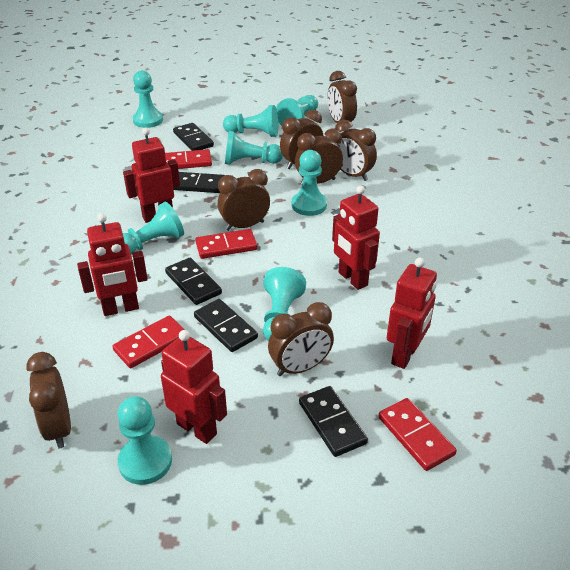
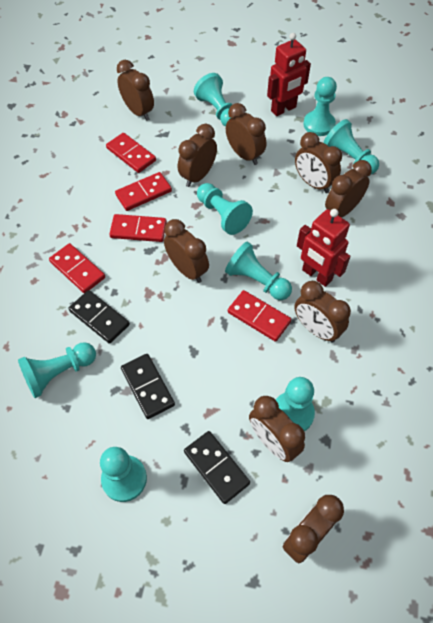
black domino: [165,258,222,305] [173,123,214,151] [173,172,225,193] [194,299,258,352] [299,386,368,457] = 5 -> [68,290,130,344] [121,354,175,419] [184,431,250,504] = 3
brown clock: [26,352,71,448] [218,169,270,231] [268,302,334,376] [280,110,323,169] [295,129,343,185] [328,71,357,123] [335,120,377,181] = 7 -> [117,60,154,121] [164,219,209,283] [178,124,217,187] [226,103,266,165] [249,396,305,462] [283,495,344,564] [294,281,351,343] [295,132,342,193] [325,160,372,217] = 9
red domino: [112,316,185,368] [165,149,212,169] [195,229,258,259] [378,398,457,471] = 4 -> [49,243,105,293] [106,133,156,173] [109,214,167,242] [115,172,172,211] [228,290,291,342] = 5
red robot: [77,213,148,316] [123,128,180,223] [161,330,227,444] [332,185,380,290] [387,258,437,369] = 5 -> [267,33,311,116] [297,209,350,287] = 2

